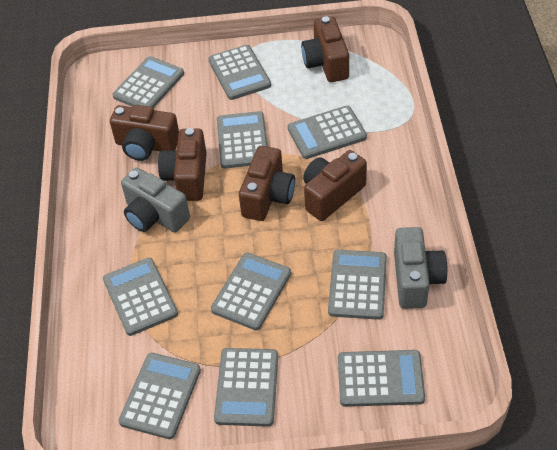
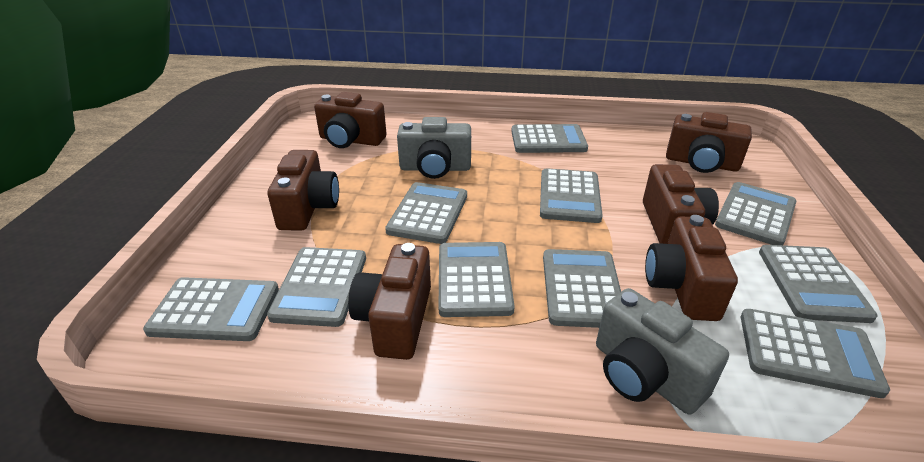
brown camera: [110,105,179,161] [158,128,207,201] [239,146,295,221] [301,16,349,82] [303,150,367,221] = 5 -> [267,150,339,230] [314,92,387,148] [348,243,431,360] [643,164,719,244] [645,215,738,321] [666,112,752,173] = 6

